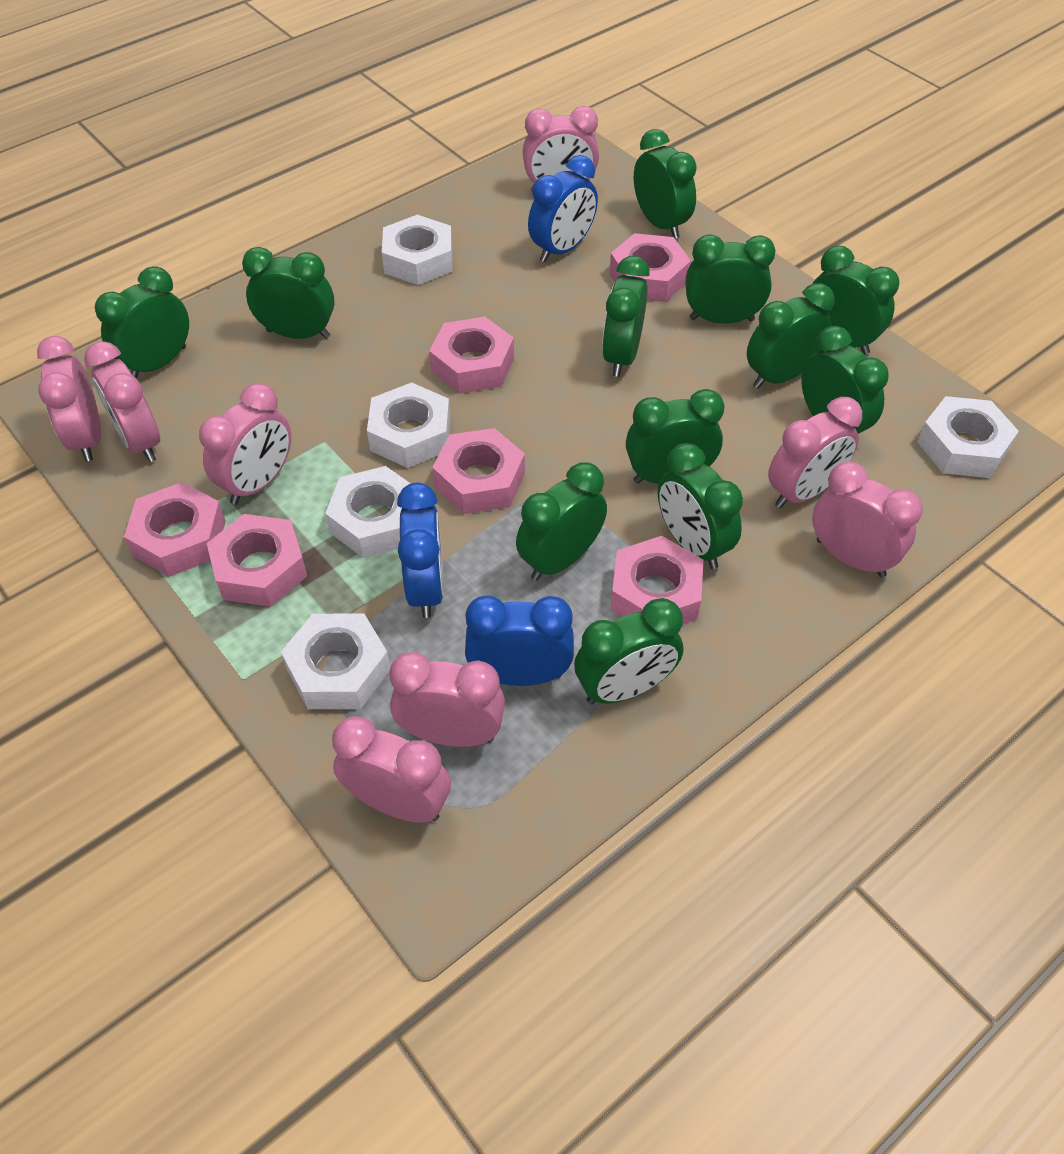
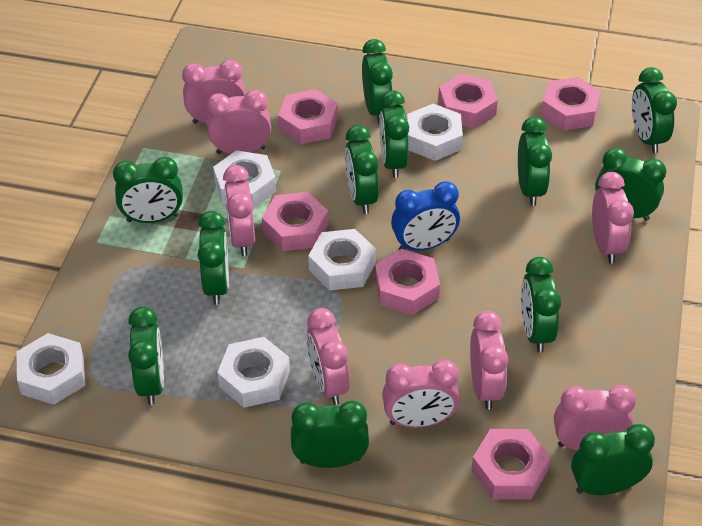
blue clock: [397,483,444,618] [465,595,574,686] [528,155,598,262] = 3 -> [391,181,460,251] = 1

